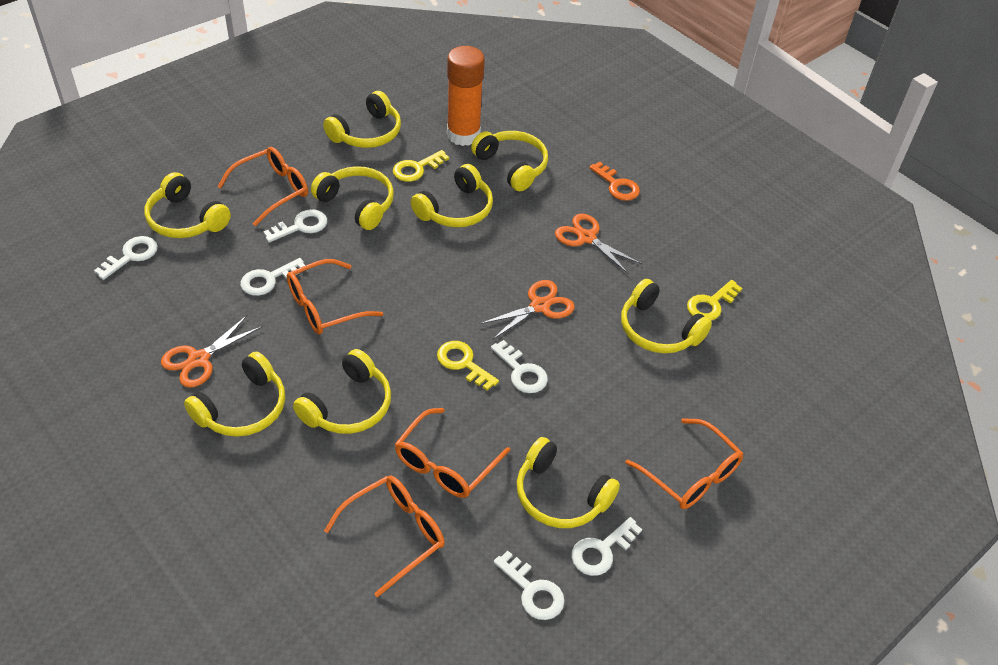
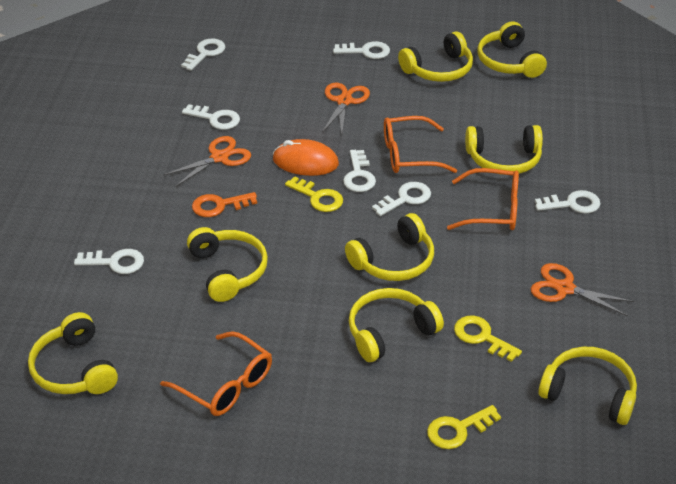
orange glasses: [217,147,308,226] [287,259,383,335] [324,475,445,597] [395,408,510,498] [625,418,744,509] = 5 -> [160,331,272,416] [384,116,457,173] [447,168,519,230] = 3
orange glue stick: [447,46,485,146] = 1 -> none = 0
orange mouse: none = 0 -> [273,139,339,176] = 1
white key: [94,236,158,280] [241,258,305,296] [263,209,327,242] [491,340,548,393] [494,551,565,620] [571,517,642,576] = 6 -> [74,249,144,274] [181,39,225,71] [182,104,240,130] [333,41,390,59] [343,150,376,192] [372,182,431,216] [535,190,601,213] = 7
yellow headphones: [144,172,231,238] [184,352,285,437] [293,349,391,434] [311,166,394,230] [323,91,401,148] [411,164,493,227] [471,131,548,191] [517,437,620,528] [621,279,712,353] = 9 -> [28,312,118,394] [187,227,268,302] [345,213,434,281] [349,288,444,362] [398,31,473,82] [465,125,543,175] [477,21,547,78] [538,347,637,425] = 8

